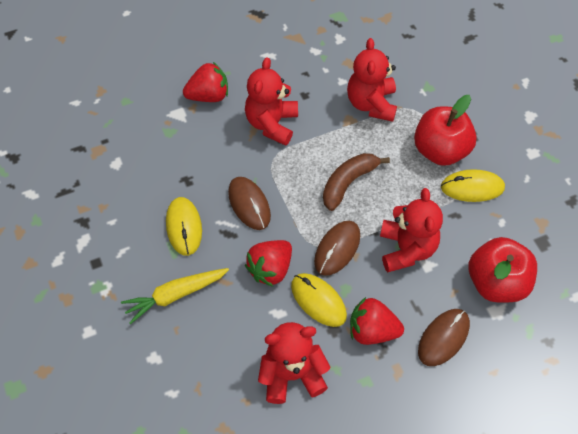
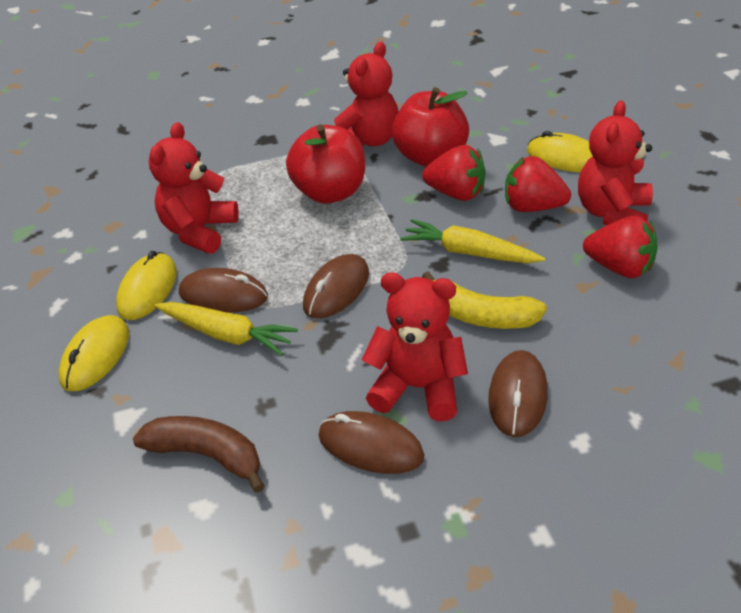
brown mouse: [228,177,271,230] [314,221,360,276] [418,309,470,366] = 3 -> [179,268,268,313] [303,254,369,319] [319,411,424,474] [488,350,548,437] = 4
yellow banana: none = 0 -> [422,271,547,329] = 1
yellow carrot: [121,268,229,324] = 1 -> [154,302,298,356] [400,219,545,263] = 2

